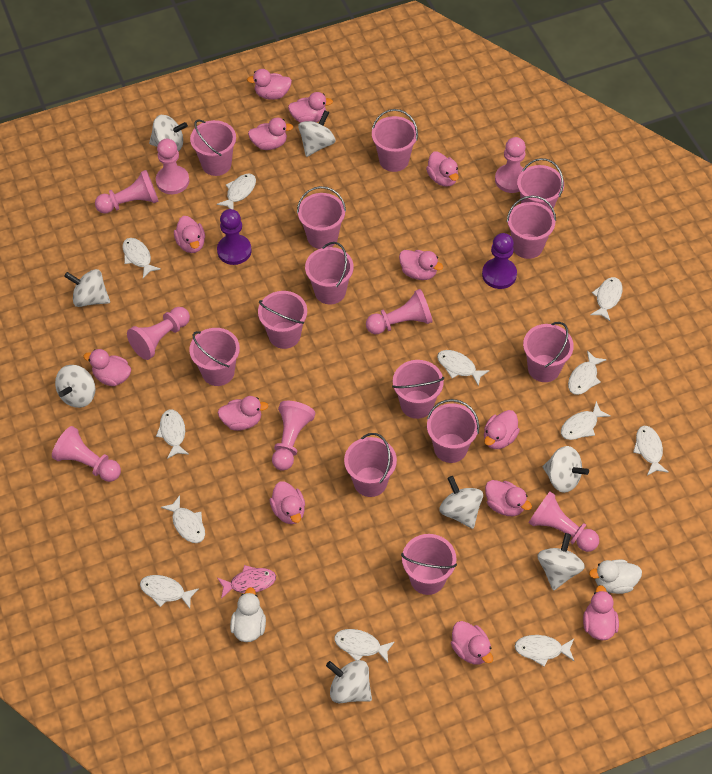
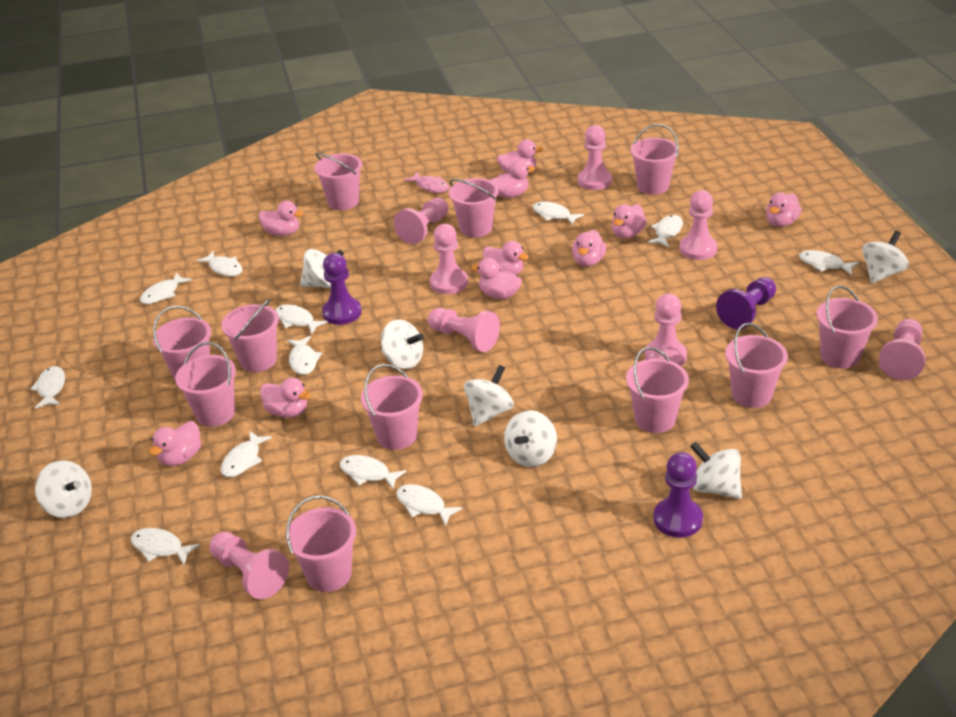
pink bucket: [189,328,240,386] [190,119,236,176] [258,291,307,349] [297,186,346,249] [305,242,354,304] [344,433,397,497] [372,109,418,172] [392,360,444,419] [401,534,457,595] [427,399,479,463] [507,195,556,259] [517,158,564,211] [523,322,574,382] = 13 -> [153,306,211,382] [175,342,236,427] [221,299,279,372] [286,496,356,592] [314,153,362,210] [361,364,423,450] [449,178,499,237] [626,347,689,433] [630,124,679,195] [725,323,788,408] [817,285,878,369] = 11
pink duck: [83,349,131,386] [174,216,205,253] [218,396,269,431] [247,69,292,100] [248,118,293,150] [270,481,305,524] [288,92,333,123] [399,250,443,280] [426,152,459,187] [451,621,493,665] [484,410,520,449] [485,480,532,516] [583,585,619,640] = 13 -> [149,421,201,466] [259,201,304,236] [260,378,311,418] [471,258,522,299] [483,241,529,275] [490,160,535,198] [497,139,543,173] [572,230,606,267] [612,204,647,238] [766,193,802,227] = 10
purple pawn: [217,209,252,265] [482,233,517,289] = 2 -> [322,253,362,325] [653,452,703,538] [716,277,776,329] = 3
white duck: [230,587,266,642] [589,560,642,594] = 2 -> none = 0
white spinning top: [55,365,95,408] [64,269,110,307] [149,115,188,152] [298,110,336,157] [326,660,372,703] [439,476,483,529] [537,533,585,591] [543,446,589,493] = 8 -> [35,460,92,518] [300,249,344,288] [381,319,424,369] [464,365,514,426] [504,410,557,467] [690,442,742,499] [862,231,909,283] = 7

